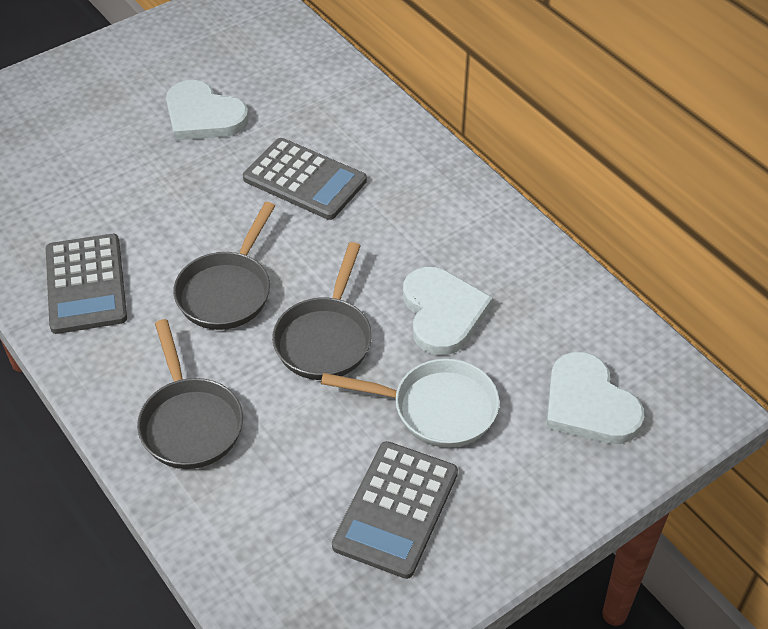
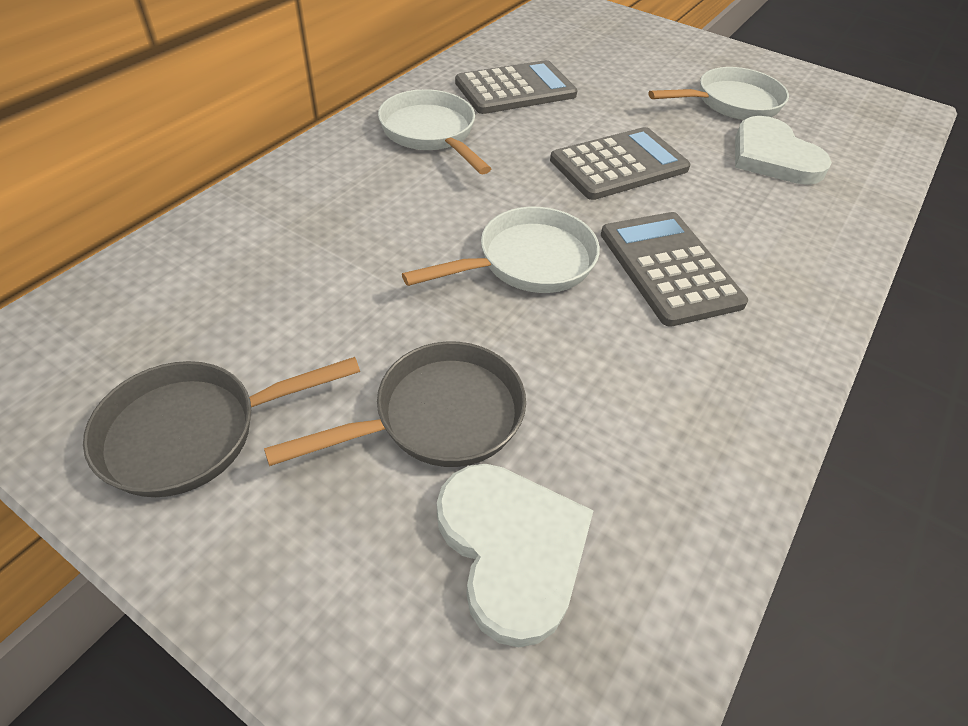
grey pan: [137,319,243,469] [173,202,275,330] [272,242,372,380] = 3 -> [83,357,360,497] [264,341,526,467] = 2
white heart: [166,80,249,141] [403,267,493,355] [546,352,644,444] = 3 -> [437,464,594,648] [735,116,832,185] = 2
white pan: [321,359,499,448] = 1 -> [378,89,491,174] [402,207,600,293] [648,67,789,120] = 3

